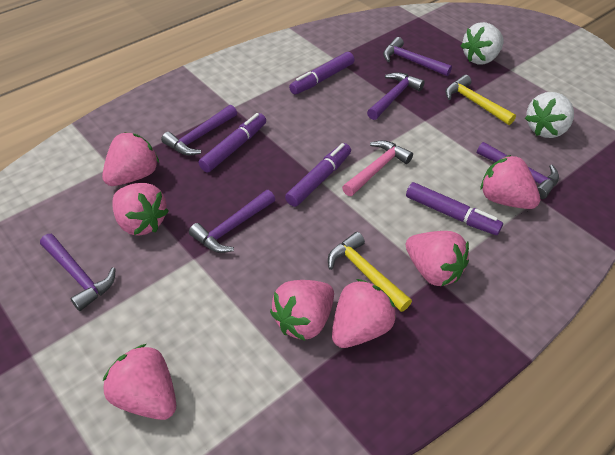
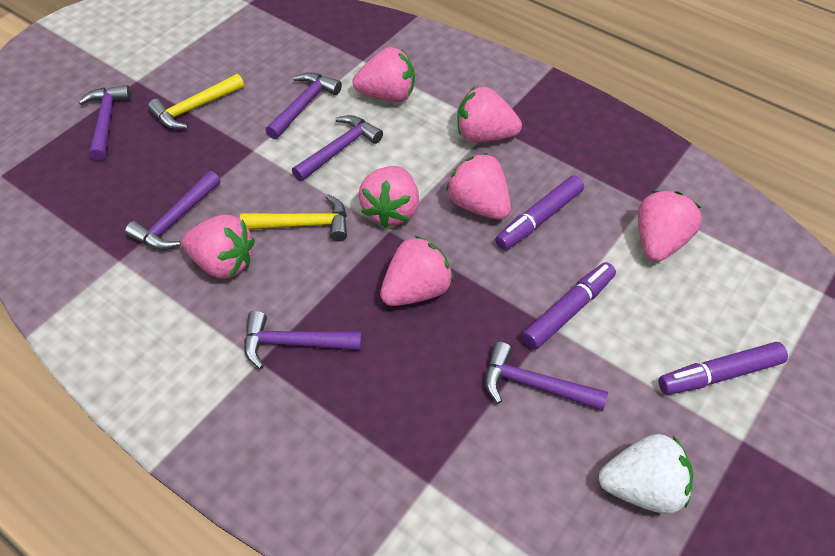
pink hammer: [342,140,413,196] = 1 -> none = 0
purple marker: [198,113,266,172] [285,143,351,207] [289,52,354,95] [406,182,503,235] = 4 -> [495,175,584,250] [522,262,616,350] [659,342,788,395] = 3
white strawberry: [461,22,504,64] [525,92,574,138] = 2 -> [599,434,693,514] = 1

